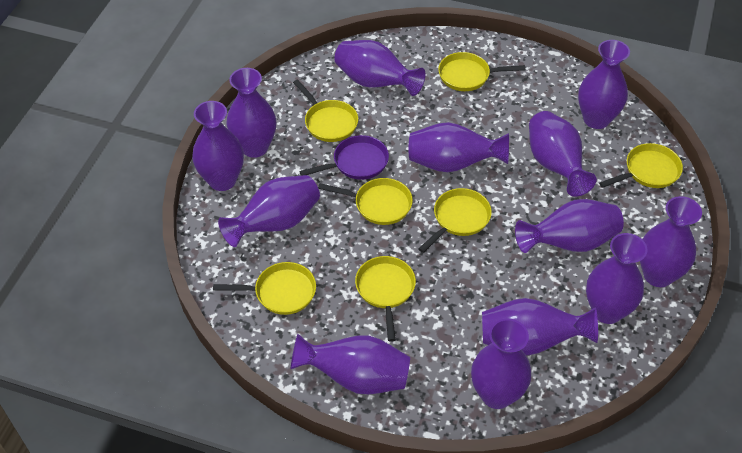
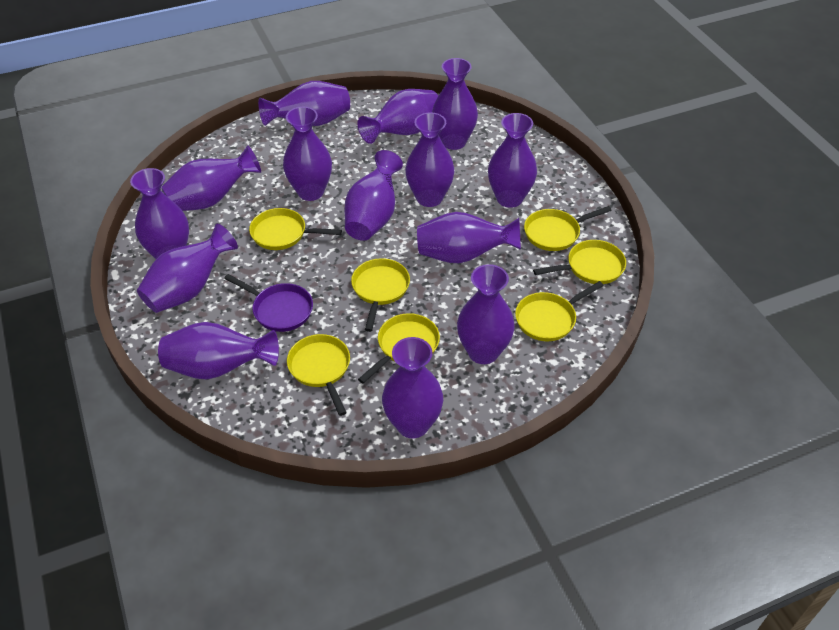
purple vase: [192,101,244,191] [218,175,320,247] [227,68,276,158] [291,334,410,394] [335,40,426,96] [409,122,509,172] [471,319,531,409] [482,298,598,356] [515,199,624,253] [529,111,597,197] [578,40,630,129] [586,233,648,324] [640,196,702,287] = 13 -> [130,168,189,259] [137,223,238,313] [158,322,279,379] [161,145,261,211] [258,81,350,126] [283,107,332,201] [344,150,403,241] [357,89,438,144] [382,337,443,438] [405,112,454,207] [417,212,521,263] [432,58,478,150] [457,264,515,364] [488,113,537,208] = 14

